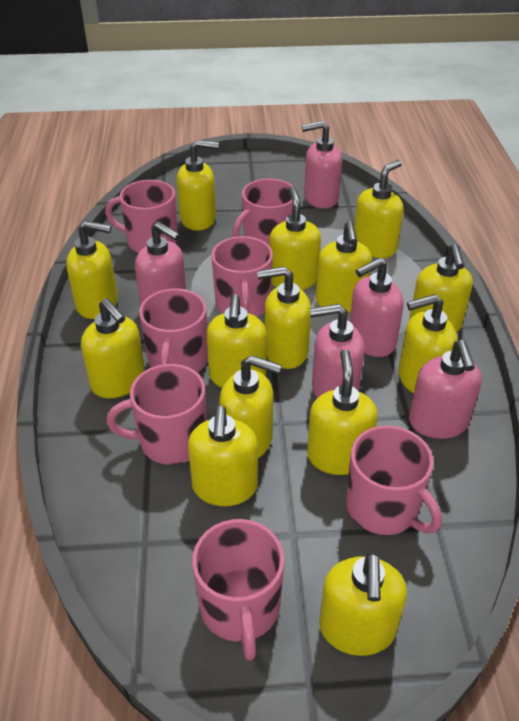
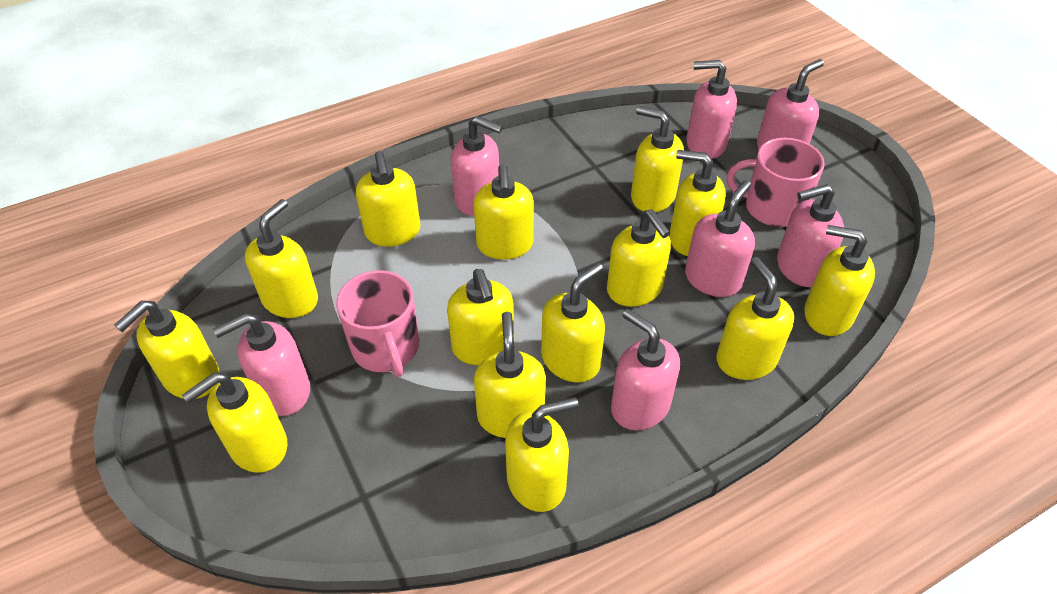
pink mug: [105,180,178,253] [107,364,207,465] [139,289,208,373] [192,519,284,660] [211,236,273,317] [232,178,294,245] [346,425,442,535] = 7 -> [336,270,419,377] [727,138,825,227] = 2
pink soap dispenser: [135,222,186,306] [302,121,342,209] [310,304,365,398] [350,258,403,357] [409,340,482,439] = 5 -> [213,313,310,416] [451,116,503,216] [611,309,680,430] [685,180,755,297] [686,60,737,159] [757,59,824,149] [777,184,844,287] = 7

